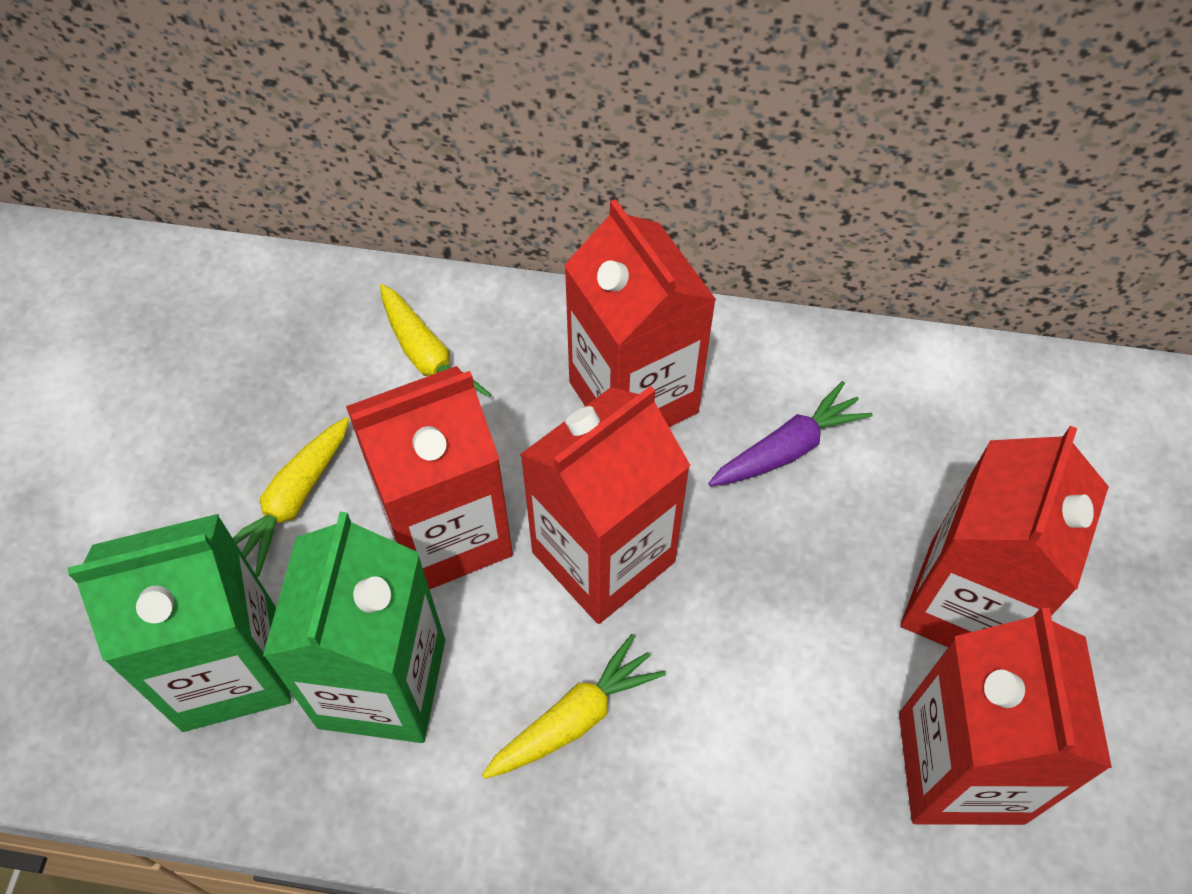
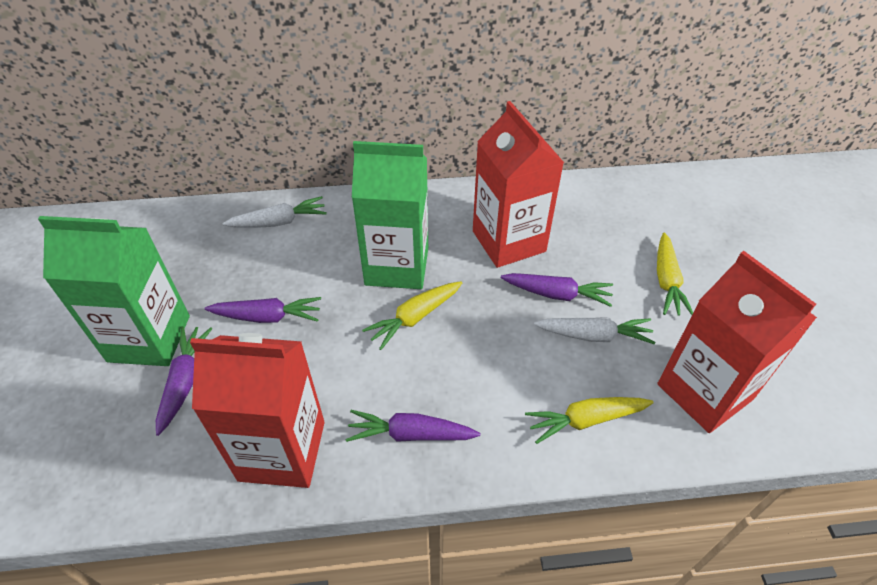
purple carrot: [708,381,873,486] = 1 -> [156,326,213,436] [204,297,321,323] [346,410,480,442] [501,273,613,307] = 4
red carton: [346,366,513,590] [520,386,691,624] [564,199,716,427] [899,608,1112,825] [900,426,1109,647] = 5 -> [190,333,325,488] [473,101,564,268] [657,251,817,433] = 3
white carrot: none = 0 -> [222,196,327,228] [534,317,655,344] = 2

